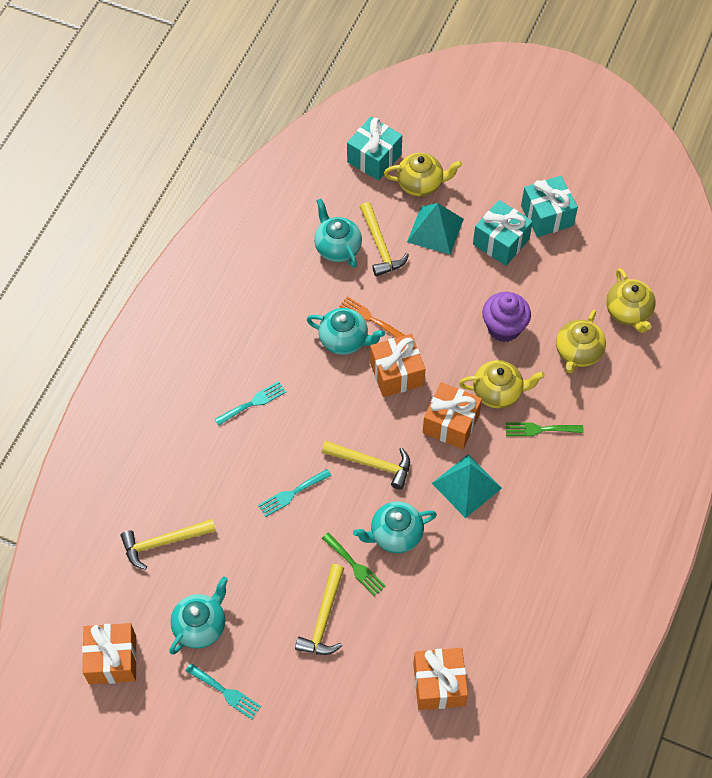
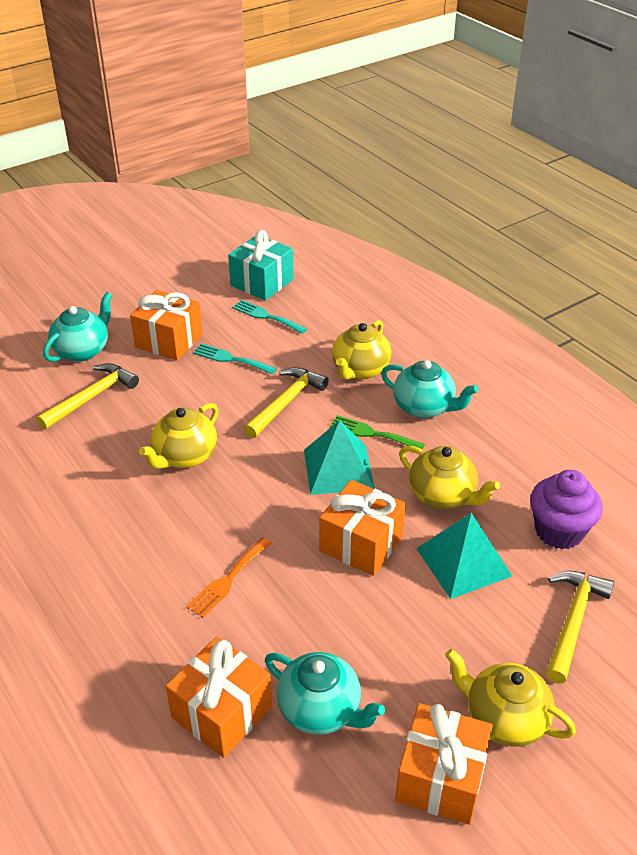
green fork: [322,532,386,596] [505,422,584,436] = 2 -> [330,415,425,449] = 1
turquoise fork: [185,663,261,719] [215,381,286,425] [258,469,332,517] = 3 -> [193,343,277,374] [232,300,307,334] = 2
turquoise gift: [347,117,402,180] [473,200,533,266] [521,176,578,237] = 3 -> [228,230,293,301] = 1
turquoise teapot: [169,577,228,655] [307,308,385,355] [314,199,362,268] [353,502,437,553] = 4 -> [43,292,112,362] [265,652,385,735] [381,360,478,418] = 3
yellow hammer: [121,519,216,570] [295,564,344,655] [322,441,410,490] [360,202,409,277] = 4 -> [37,363,139,430] [244,367,329,438] [546,571,614,684] = 3

